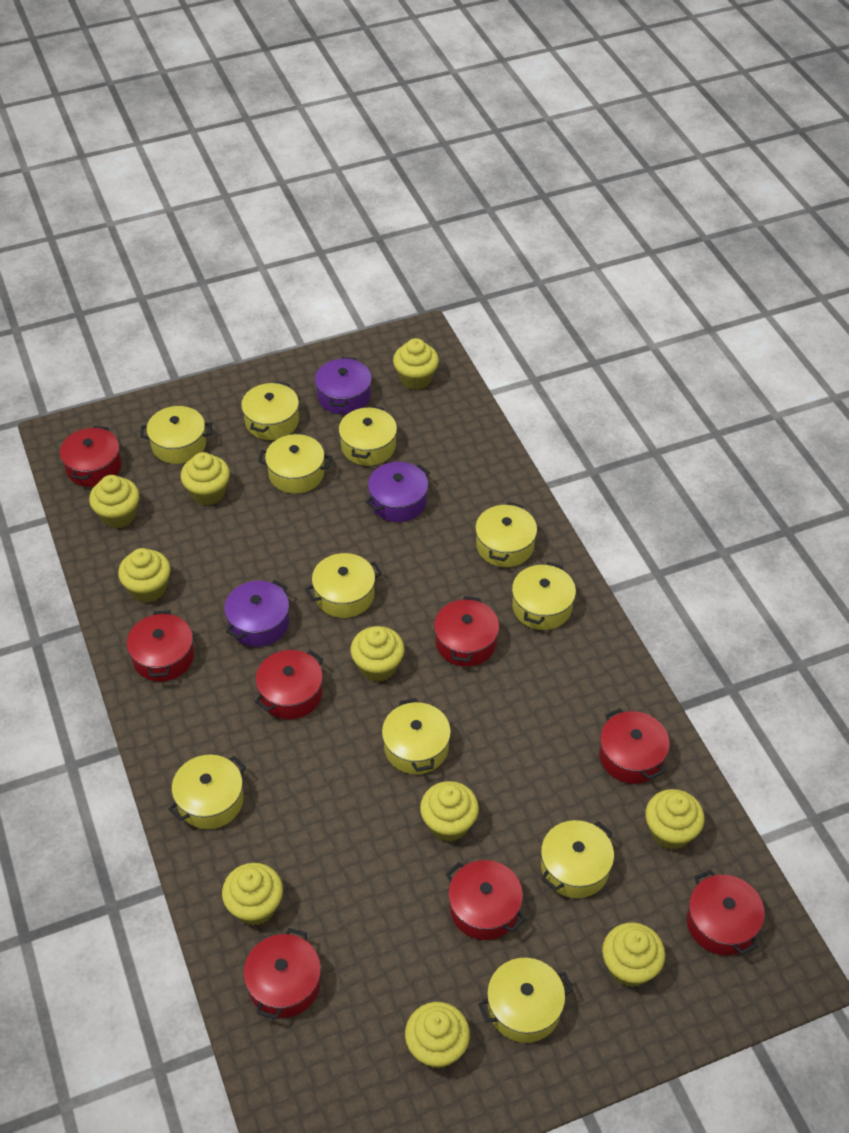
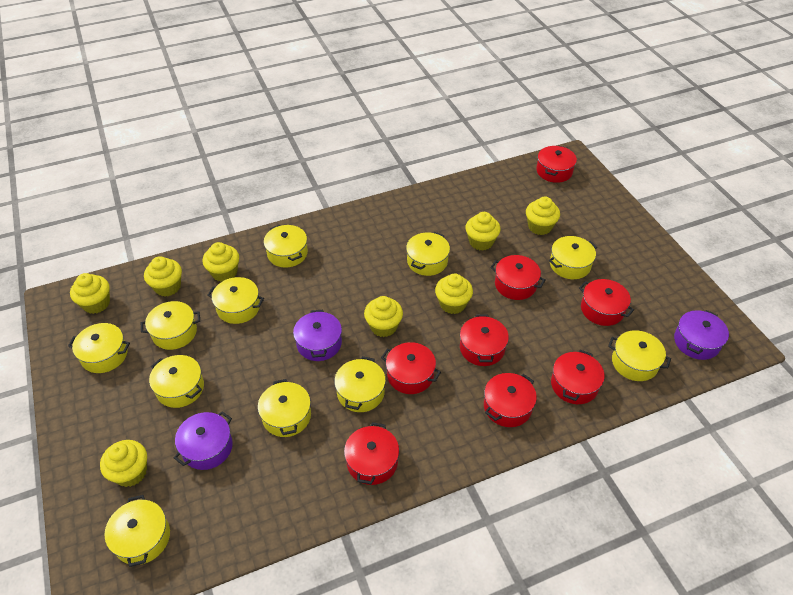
yellow cupcake: [89,475,139,528] [118,548,171,603] [181,452,230,505] [222,863,283,925] [350,626,405,682] [393,338,439,390] [405,1002,470,1069] [420,781,479,841] [602,923,665,987] [645,789,704,850] = 10 -> [70,273,110,314] [100,440,147,487] [144,256,182,296] [202,242,239,282] [364,296,403,337] [435,273,473,314] [465,212,500,251] [526,197,560,235] = 8

